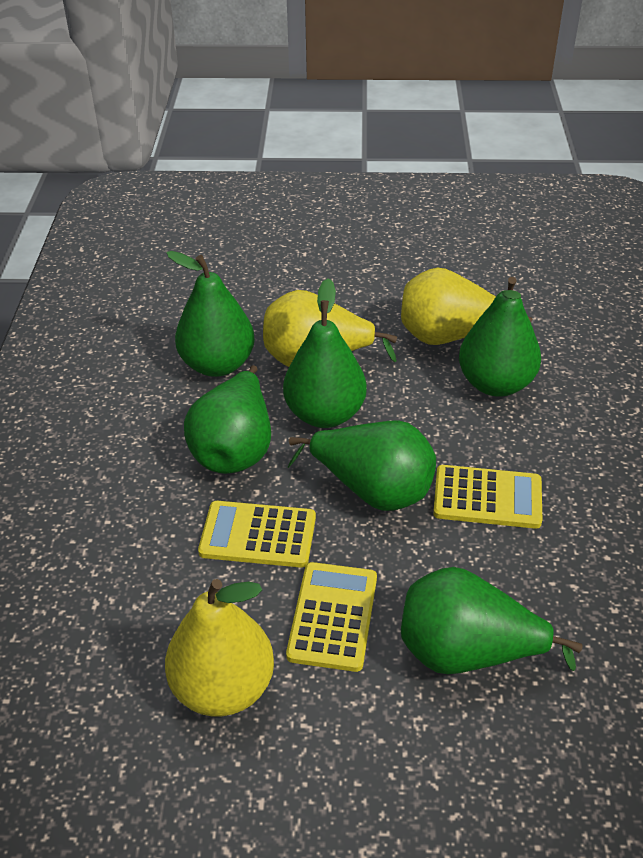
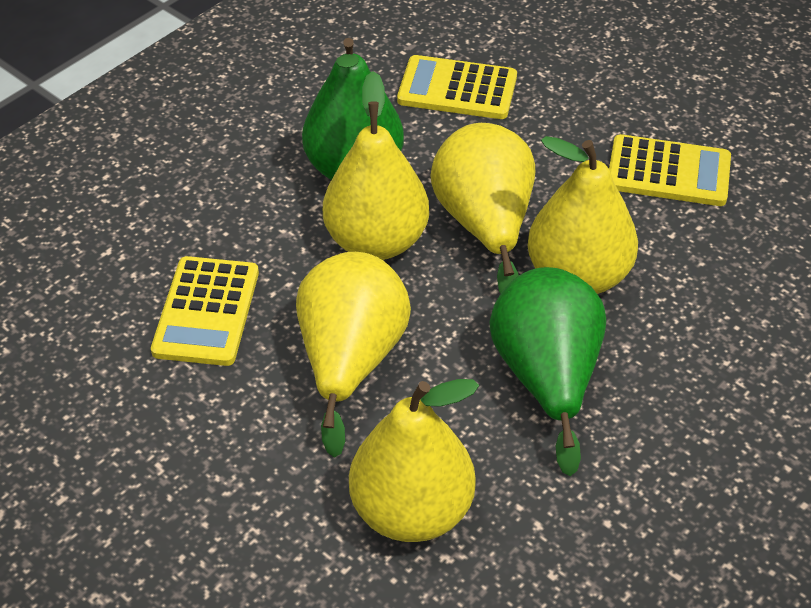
green pear: [167,251,255,377] [184,365,271,474] [283,278,367,428] [288,420,436,511] [401,567,583,674] [459,277,541,397] = 6 -> [302,38,404,180] [489,267,606,476] = 2
yellow pear: [165,579,274,716] [263,290,397,367] [401,267,532,345] = 3 -> [296,252,411,458] [323,71,429,260] [349,379,479,542] [430,123,535,294] [527,136,638,294] = 5

